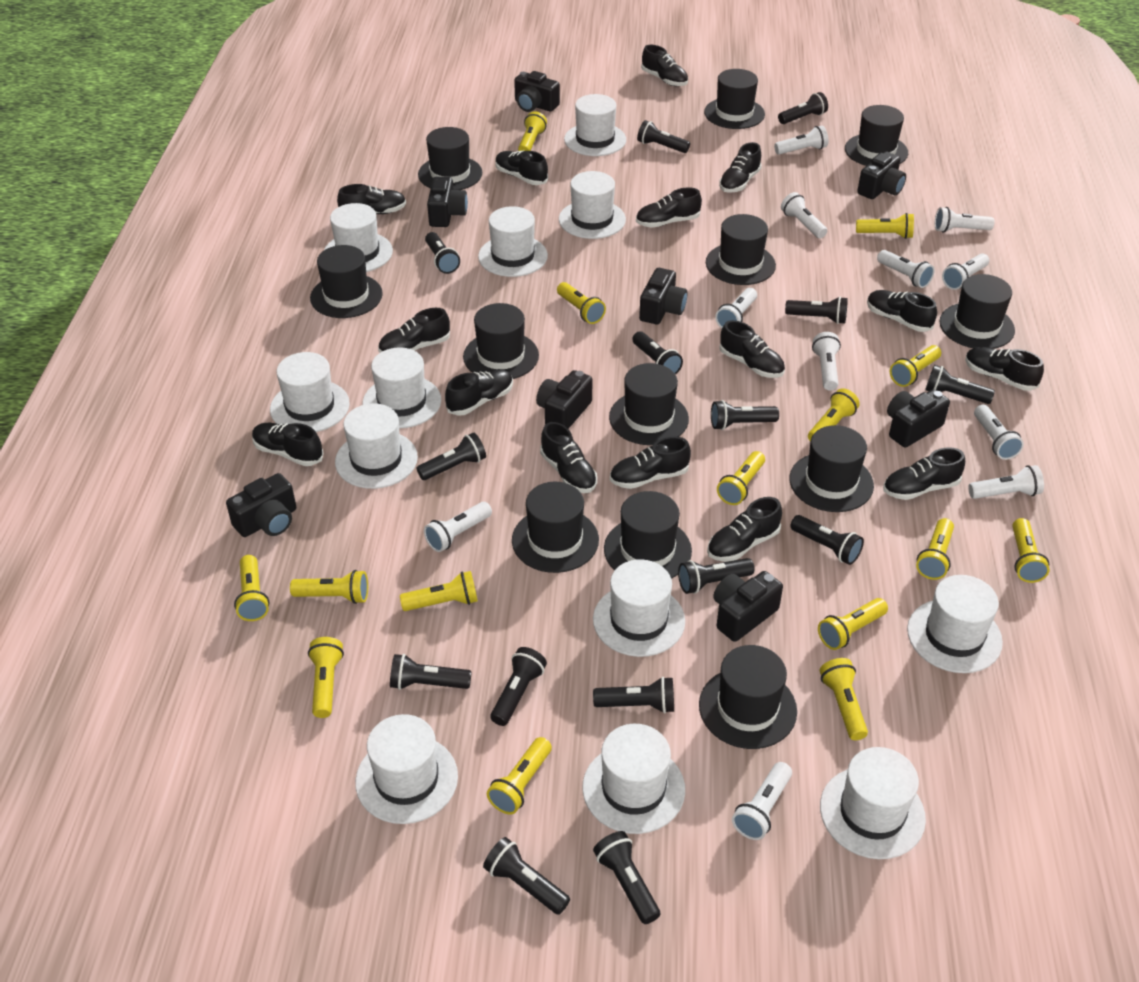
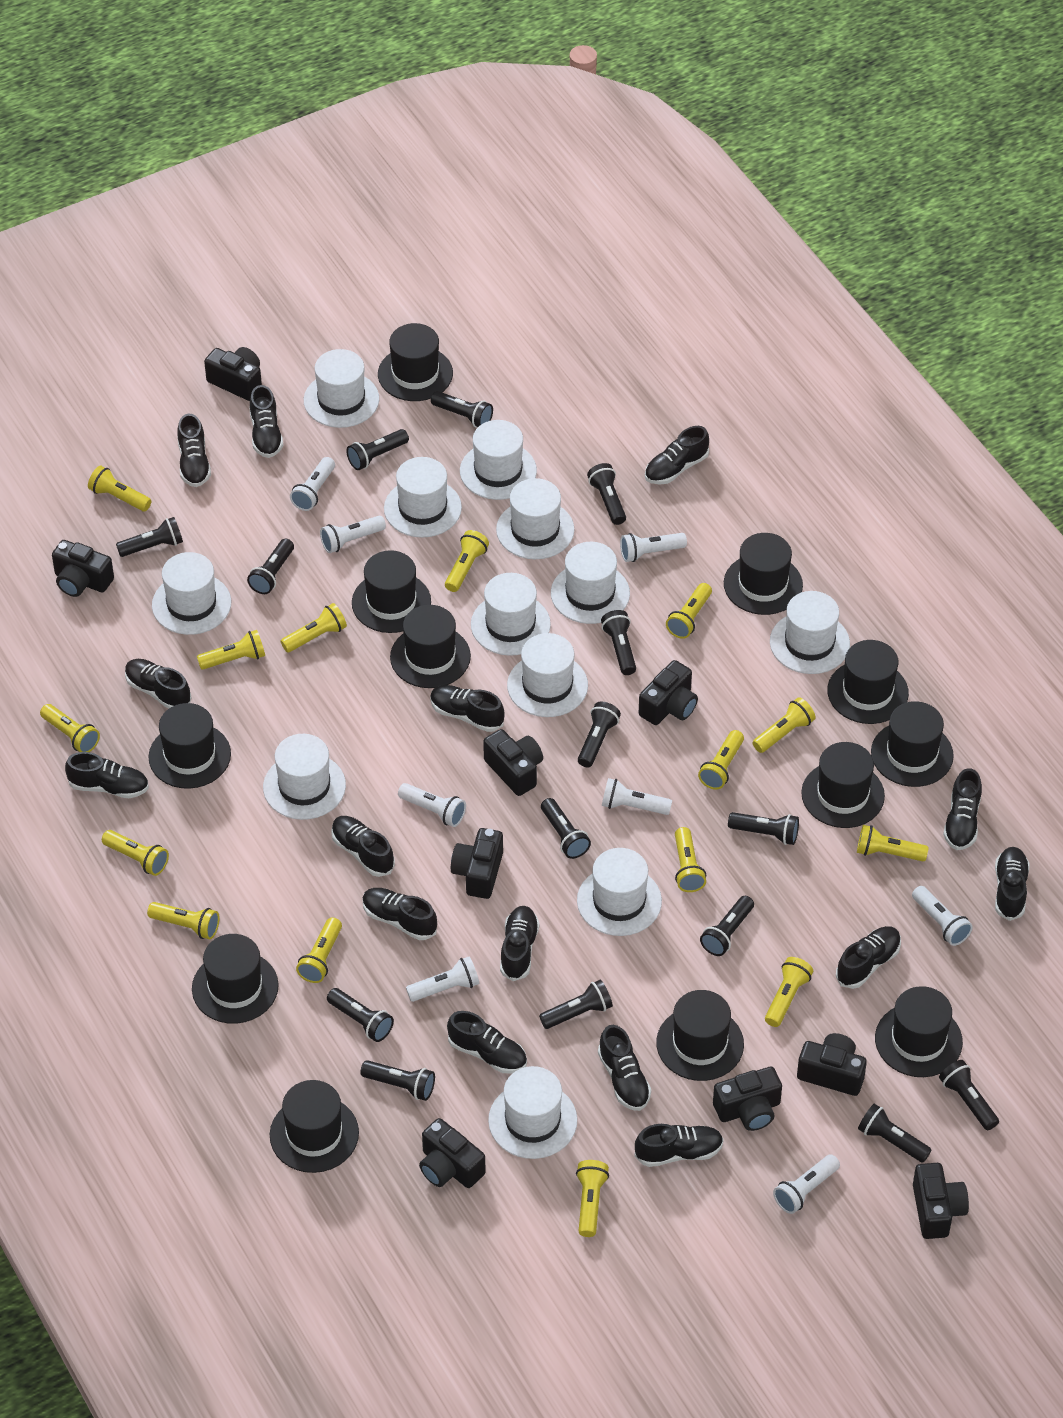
black camera: [226,473,296,537] [427,177,468,227] [514,71,560,112] [536,370,593,429] [639,268,688,324] [713,571,783,642] [857,151,906,199] [887,389,950,447] = 8 -> [52,540,114,597] [204,347,262,401] [419,1118,486,1188] [451,828,503,899] [483,729,543,796] [639,660,698,725] [713,1067,782,1131] [797,1033,867,1096] [913,1163,969,1239] = 9
white flashlight: [424,502,492,552] [715,288,757,328] [732,762,792,840] [774,125,828,154] [781,192,827,238] [812,332,841,391] [877,250,935,288] [935,207,995,232] [942,253,989,290] [968,465,1044,499] [974,405,1024,460] = 11 -> [290,457,335,511] [320,516,386,553] [398,783,466,827] [406,956,480,1002] [602,778,672,815] [620,533,687,562] [773,1154,840,1214] [912,886,973,946] = 8

